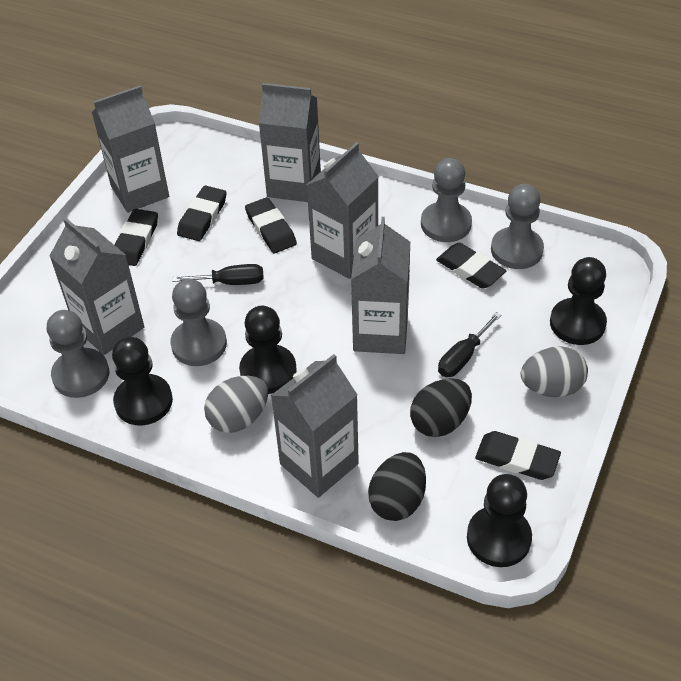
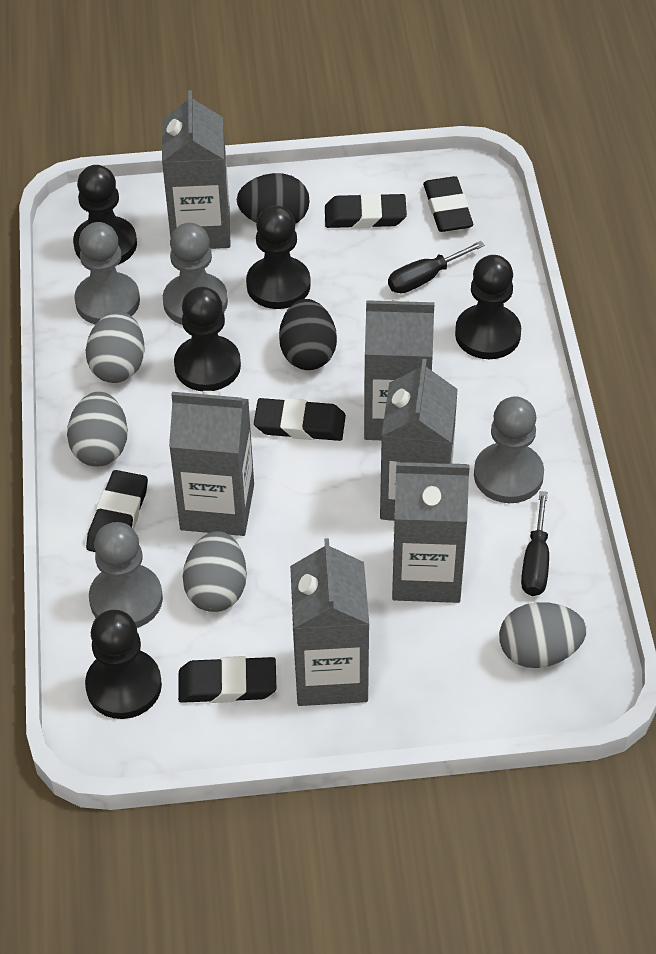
black pawn: [112,337,173,426] [239,306,297,394] [467,474,532,567] [550,257,607,345] = 4 -> [73,165,137,265] [85,610,162,719] [174,287,241,391] [246,205,311,309] [455,255,521,359] = 5
grey egg: [204,376,268,433] [521,346,588,397] = 2 -> [67,392,128,467] [86,311,145,383] [183,531,247,612] [499,602,586,668] = 4

